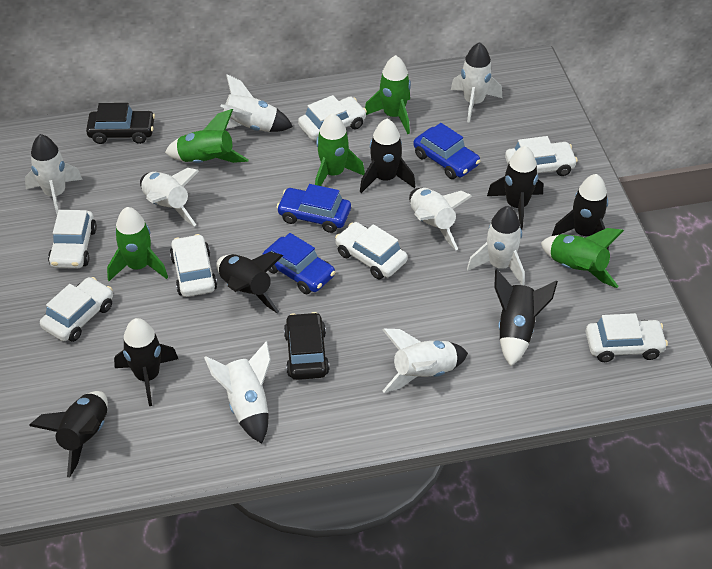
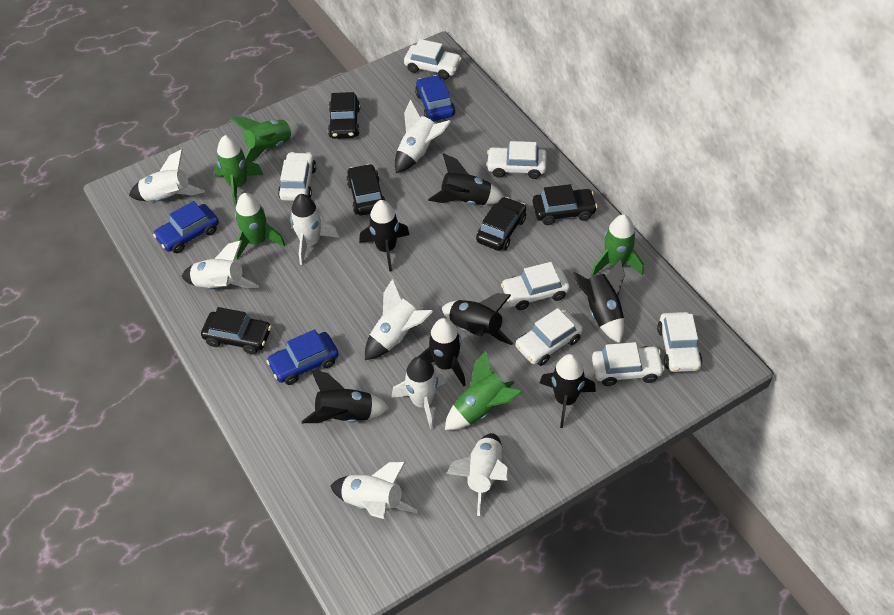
black car: [86,103,155,144] [284,312,329,380] = 2 -> [201,307,272,354] [328,92,360,139] [346,164,386,215] [476,197,526,251] [533,184,597,225] = 5

